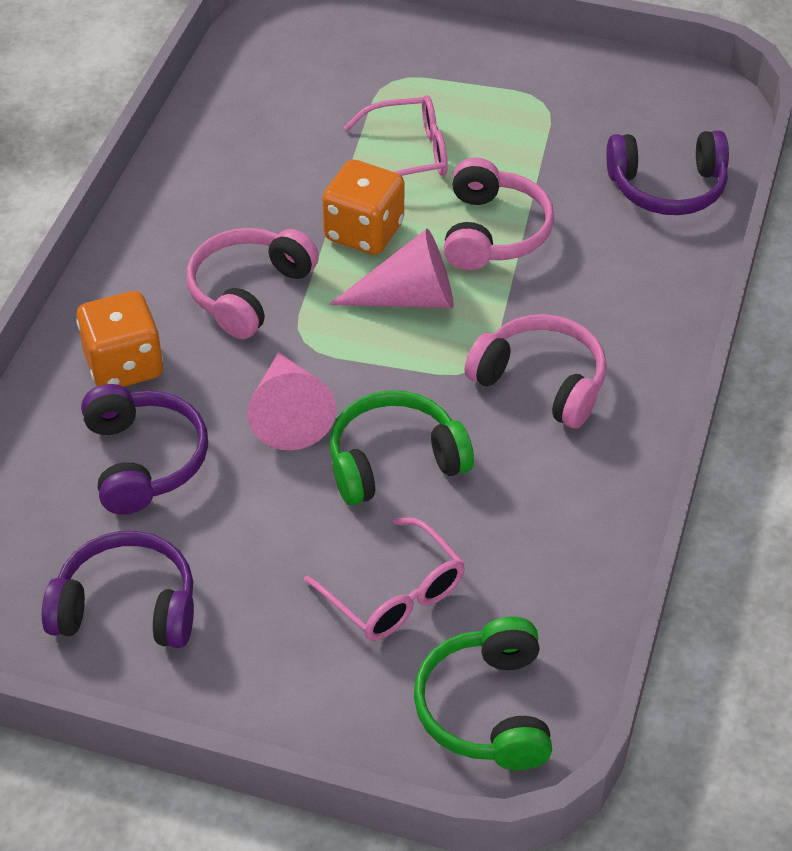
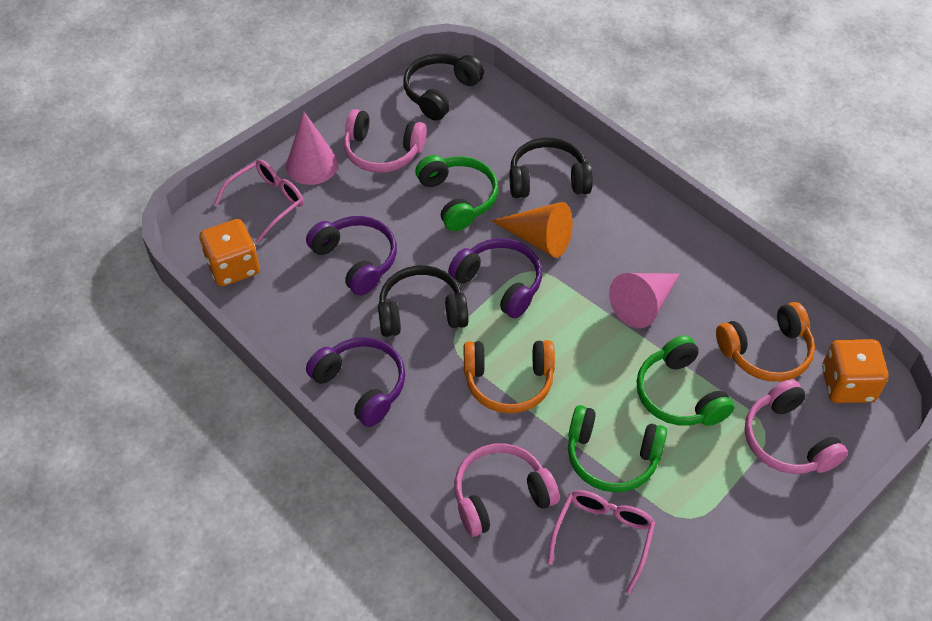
black headphones: none = 0 -> [378,265,469,337] [404,54,484,121] [509,137,593,198] = 3
green headphones: [329,390,474,505] [414,617,552,770] = 2 -> [415,155,498,231] [568,405,667,492] [636,335,734,426] = 3
orange cone: none = 0 -> [491,202,573,258] = 1
orange headphones: none = 0 -> [464,340,555,413] [716,302,815,382] = 2

